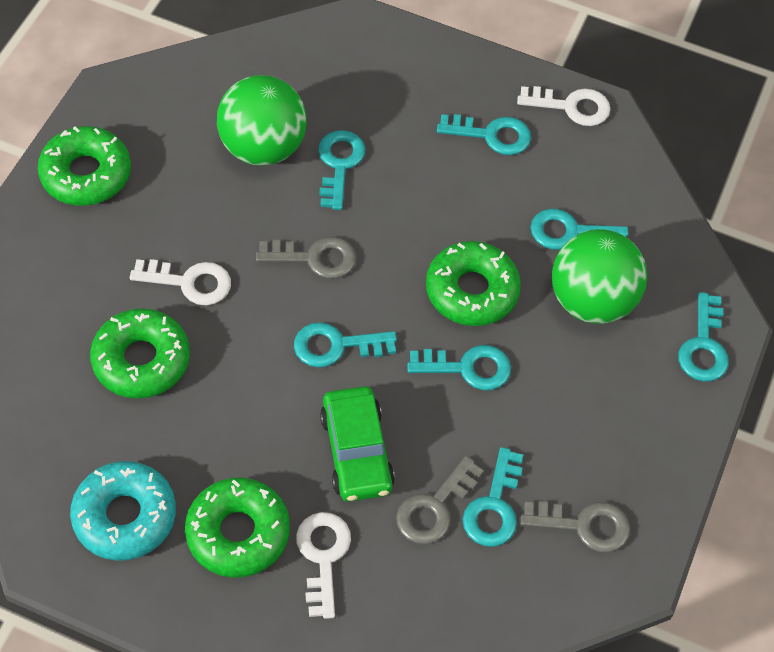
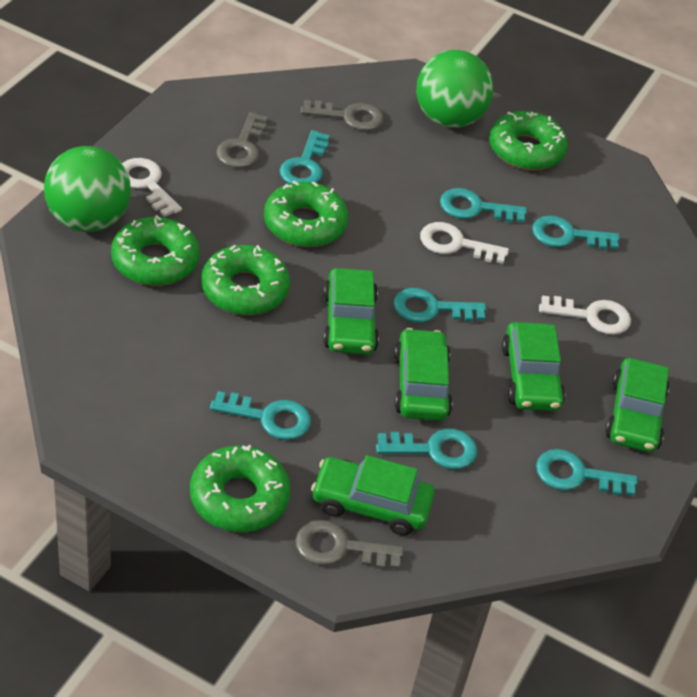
green car: [320,386,395,502] = 1 -> [311,455,435,536] [323,268,379,354] [394,328,452,421] [502,322,565,411] [605,358,669,452] = 5
green donut: [38,126,131,206] [90,308,190,399] [185,478,290,578] [426,241,521,326] = 4 -> [111,215,200,286] [190,445,290,532] [201,245,290,315] [264,181,348,247] [489,111,568,170] = 5
turquoise donut: [70,461,176,561] = 1 -> none = 0

